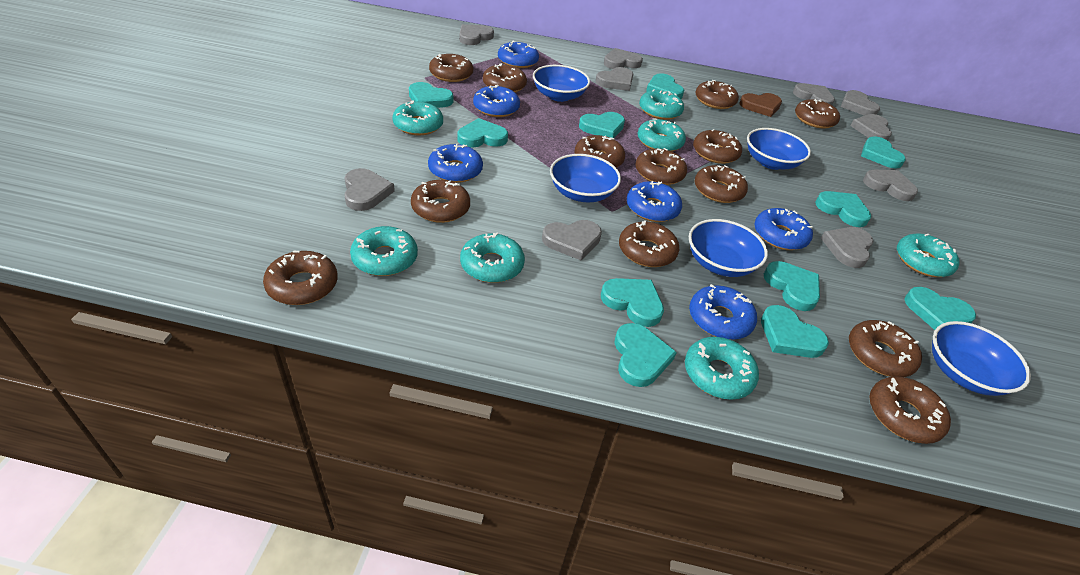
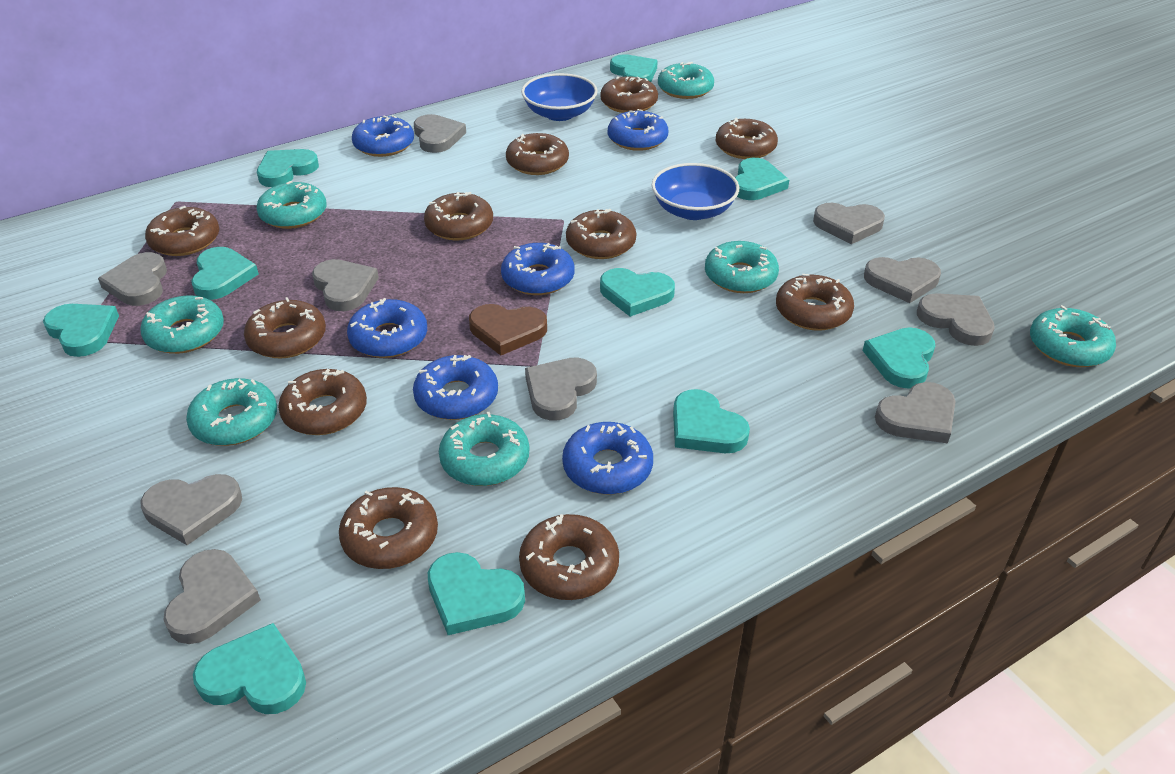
blue bowl: [533,65,590,102] [550,154,621,202] [689,219,768,277] [747,128,811,170] [932,321,1031,396] = 5 -> [521,73,597,121] [652,163,739,220] = 2
brown donut: [263,250,338,305] [411,180,470,223] [429,54,473,82] [483,63,527,92] [574,135,625,168] [619,220,679,267] [635,148,687,185] [693,129,742,164] [694,165,748,203] [696,80,739,109] [795,99,840,129] [849,320,922,377] [870,376,951,444] = 13 -> [145,206,219,256] [244,297,326,358] [278,369,367,435] [339,487,438,569] [424,192,493,240] [506,133,569,175] [519,514,619,600] [566,209,636,259] [600,76,658,113] [716,118,778,159] [776,274,854,331] = 11
turquoise heart: [409,82,453,108] [457,118,508,148] [579,112,625,138] [601,278,664,327] [614,323,677,387] [646,73,684,99] [761,305,829,358] [764,261,820,311] [815,191,871,227] [861,136,906,169] [904,287,976,330] = 11 -> [43,304,119,357] [191,247,259,300] [193,623,306,714] [257,149,319,187] [428,552,525,635] [600,268,675,317] [610,54,658,82] [673,389,750,453] [735,158,789,200] [863,327,935,389] = 10

